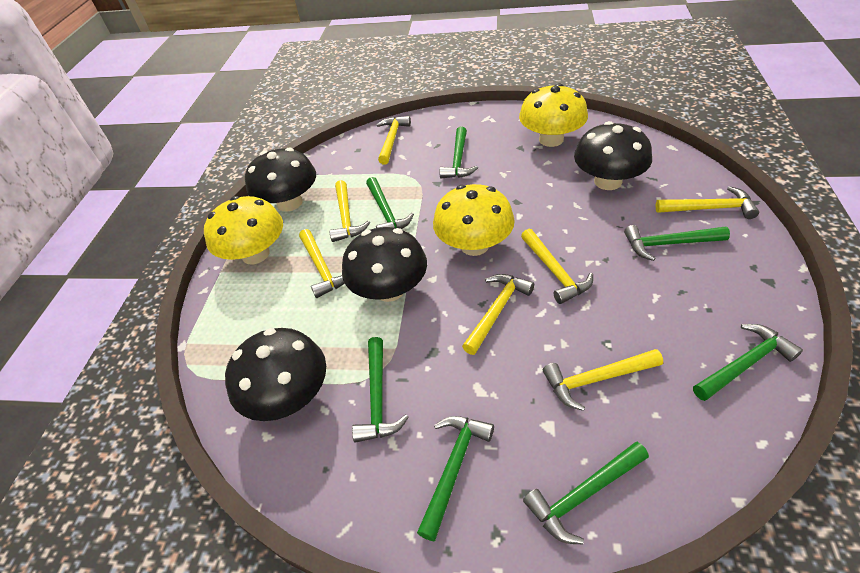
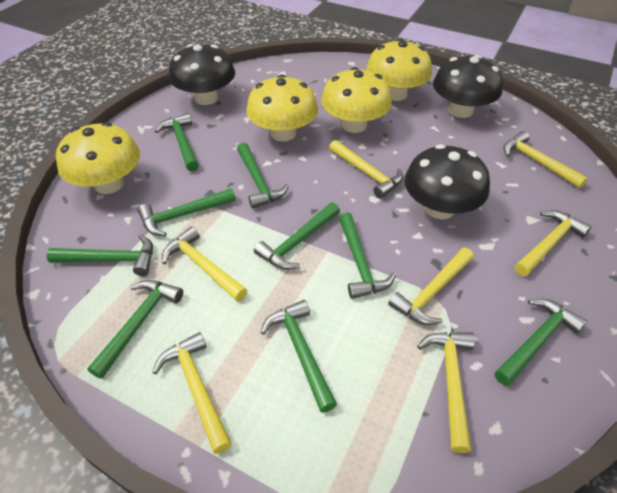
black mushroom: [225,328,326,421] [245,148,316,212] [342,227,427,302] [574,121,652,190] = 4 -> [169,44,235,105] [404,144,490,219] [433,55,503,118] = 3
green hammer: [352,337,409,443] [366,177,414,229] [417,416,494,541] [439,127,478,178] [523,442,649,544] [624,225,730,261] [693,324,803,401] = 7 -> [47,234,153,276] [87,280,183,379] [138,188,236,236] [155,113,199,172] [237,143,289,208] [254,202,340,270] [260,300,337,413] [339,212,396,299] [495,299,587,386] = 9
yellow mushroom: [204,196,283,264] [433,184,515,256] [519,83,588,147] = 3 -> [56,122,140,194] [246,75,318,142] [321,67,392,133] [366,39,432,101] = 4

